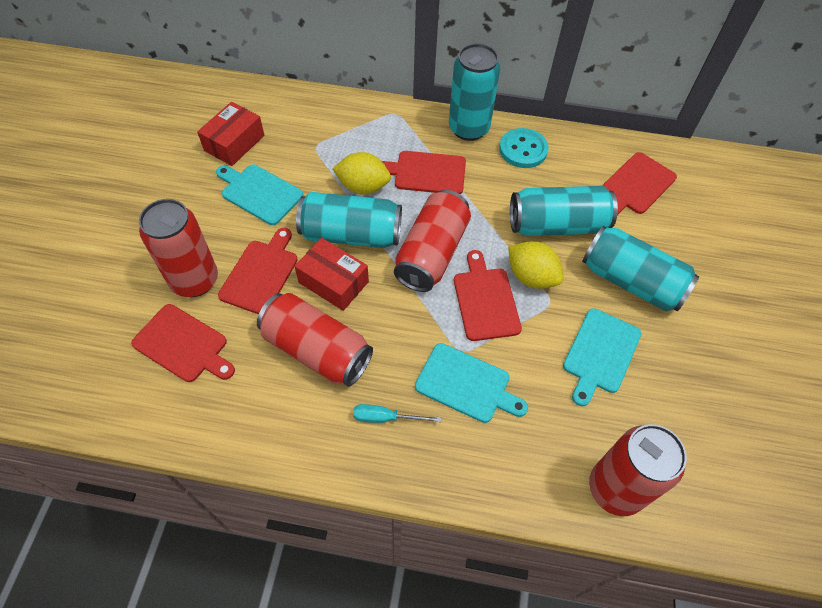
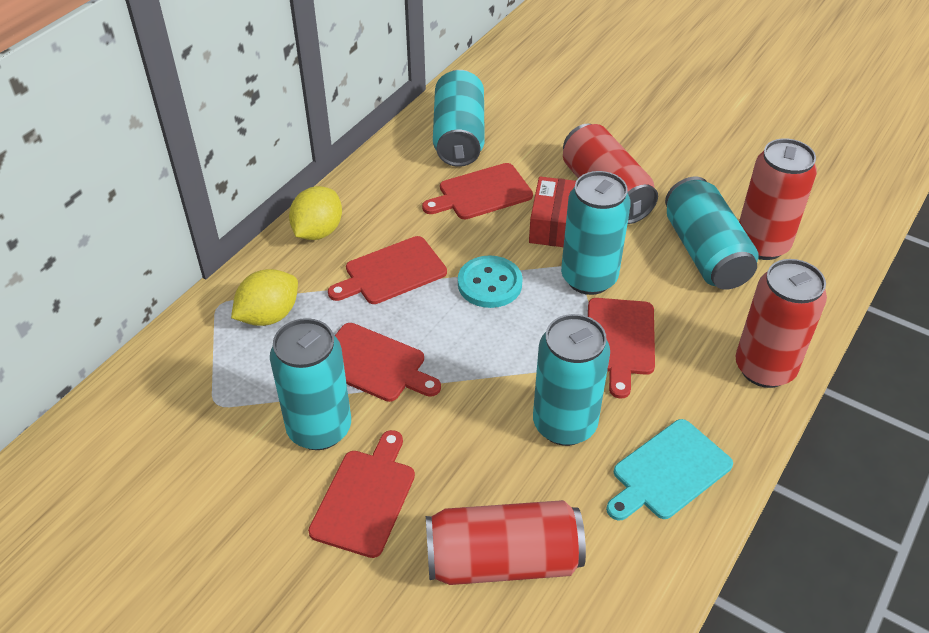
red box: [197,102,264,166] [295,238,369,311] = 2 -> [529,177,576,247] = 1
turquoise can: [296,192,402,248] [449,43,500,141] [510,186,618,236] [582,226,699,311] = 4 -> [270,318,351,450] [433,70,485,167] [533,314,610,446] [561,171,631,295] [665,177,759,290] = 5
turquoise cutting board: [216,165,303,225] [415,343,528,423] [563,308,642,406] = 3 -> [606,419,733,521] = 1
turquoise screwdriver: [353,404,441,423] = 1 -> none = 0

